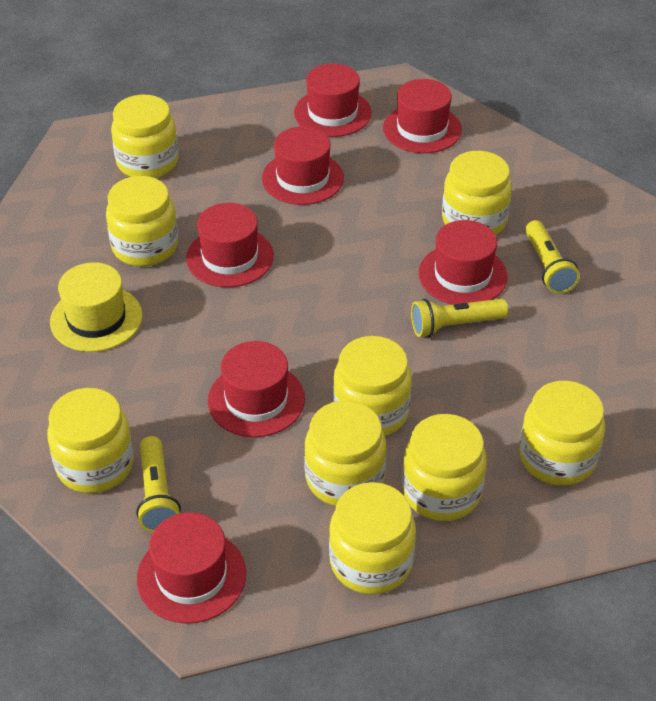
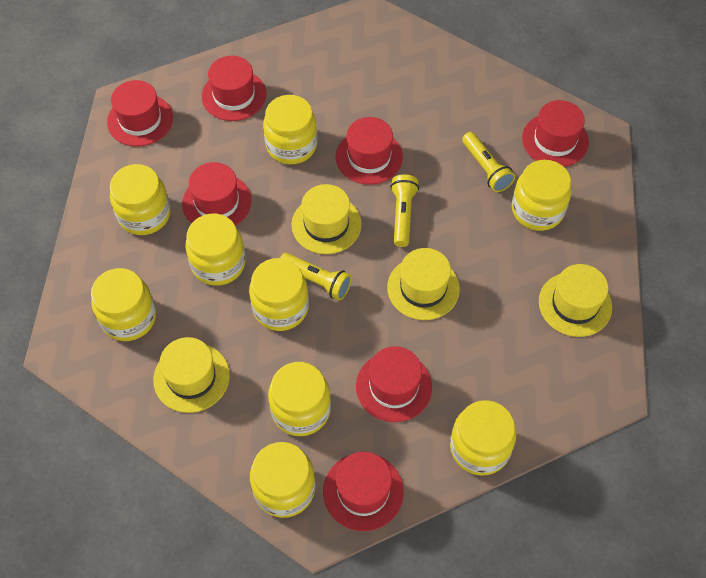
yellow hat: [50,262,142,352] = 1 -> [153,337,230,413] [292,184,362,254] [387,248,460,320] [539,264,612,337] = 4

